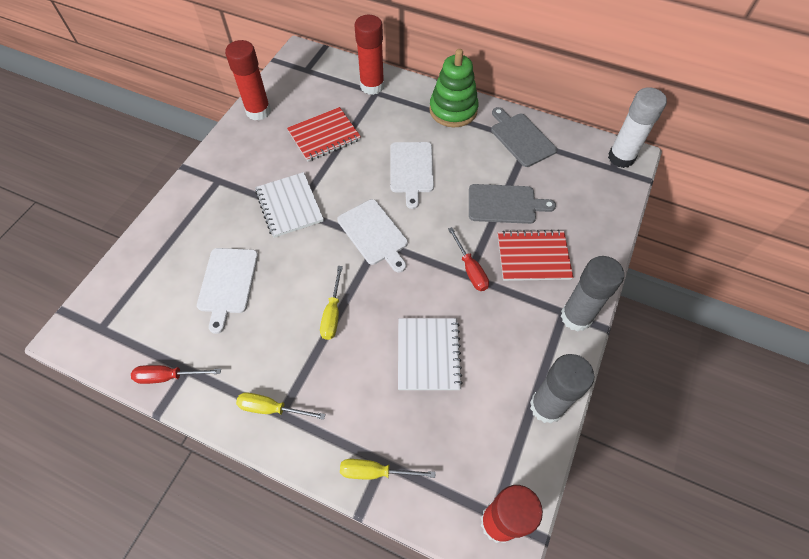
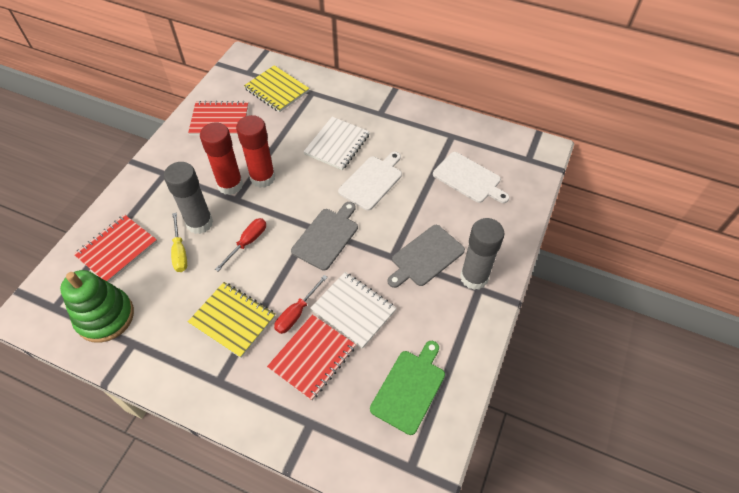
green cutting board: none = 0 -> [370,341,445,435] = 1
red glue stick: [225,40,271,120] [354,15,384,95] [481,485,543,544] = 3 -> [200,122,243,195] [236,115,275,188] = 2
red notebook: [287,107,361,162] [498,230,573,281] = 2 -> [74,214,157,282] [188,101,248,135] [267,315,356,401] = 3
white cutting board: [197,248,258,334] [337,199,408,273] [390,142,434,209] = 3 -> [338,152,402,211] [433,152,509,203] = 2
white glue stick: [608,87,667,168] = 1 -> none = 0
yellow notebook: none = 0 -> [188,282,276,358] [244,65,309,112] = 2
yellow screwdriver: [236,392,325,420] [320,266,343,340] [340,459,436,479] = 3 -> [171,213,187,272] = 1

